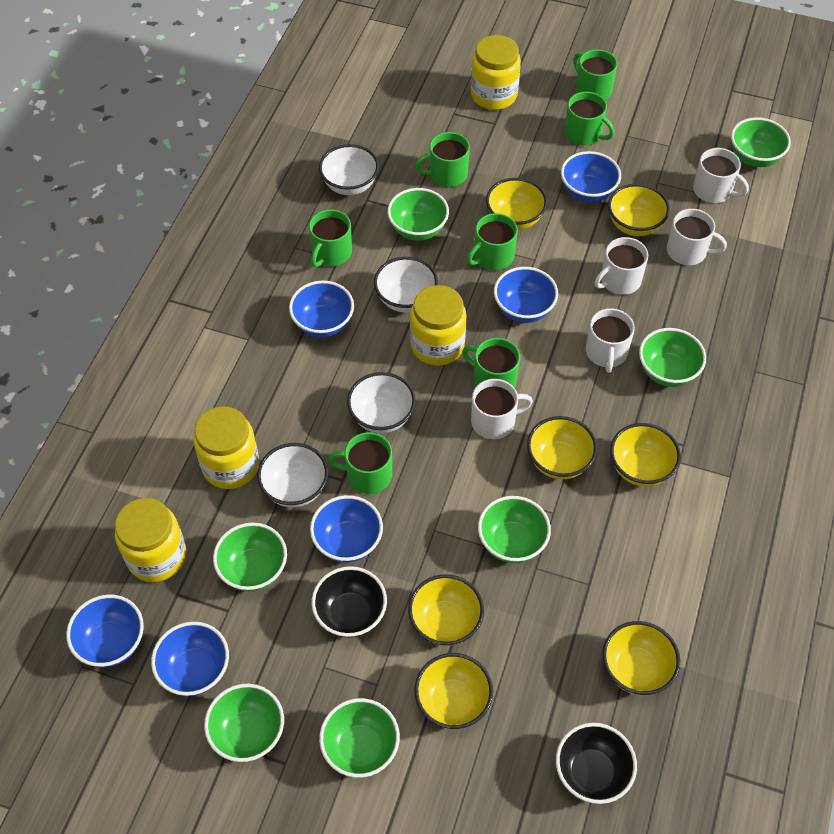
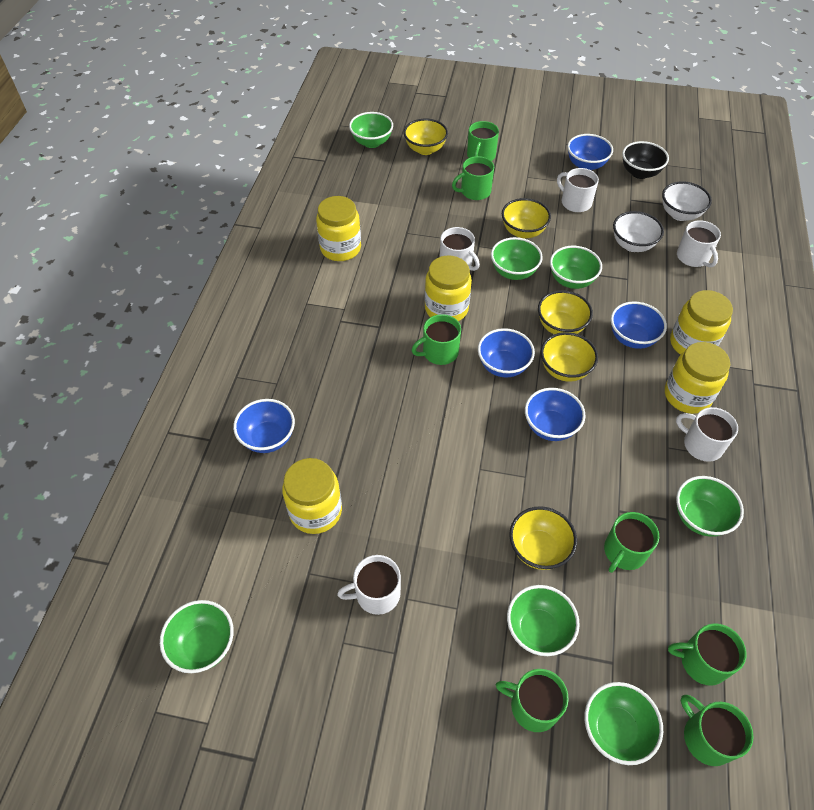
black bowl: [312,566,387,638] [556,723,637,804] = 2 -> [622,141,669,179] = 1
blue bowl: [66,595,144,667] [151,622,229,696] [289,281,354,338] [310,495,383,563] [494,267,558,323] [561,151,621,203] = 6 -> [233,399,295,453] [478,328,535,378] [525,388,586,441] [567,134,613,170] [611,302,667,349] = 5
white bowl: [257,443,328,507] [319,144,379,195] [347,372,416,433] [374,257,438,312] = 4 -> [613,211,664,252] [662,181,712,221] = 2
yellow bowl: [408,574,484,646] [414,653,493,729] [486,178,547,230] [527,416,597,479] [602,621,680,695] [608,184,670,236] [610,423,681,487] = 7 -> [404,119,448,155] [502,198,551,239] [509,506,577,570] [538,290,593,334] [541,332,598,382] = 5
yellow jar: [115,498,186,582] [194,406,259,489] [410,285,466,366] [471,35,521,110] = 4 -> [282,458,342,534] [316,196,361,261] [425,256,472,321] [665,342,730,414] [670,290,733,355] = 5

